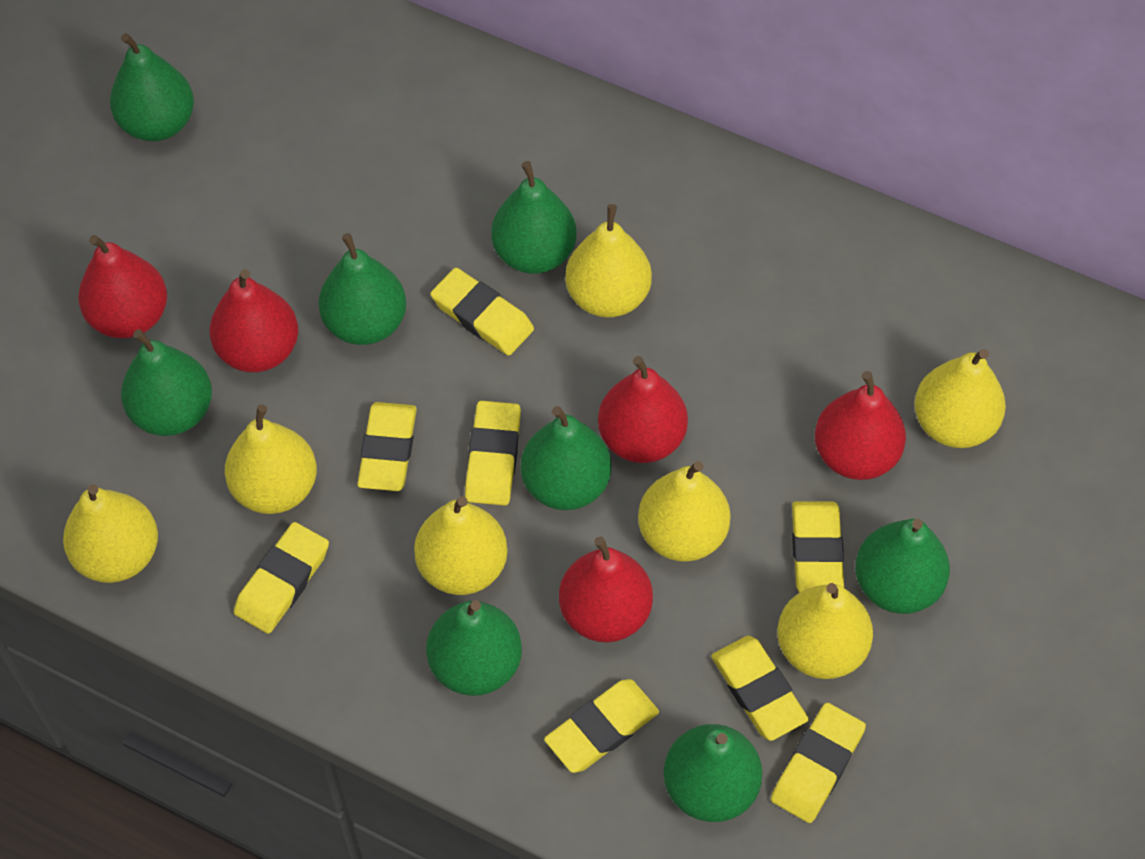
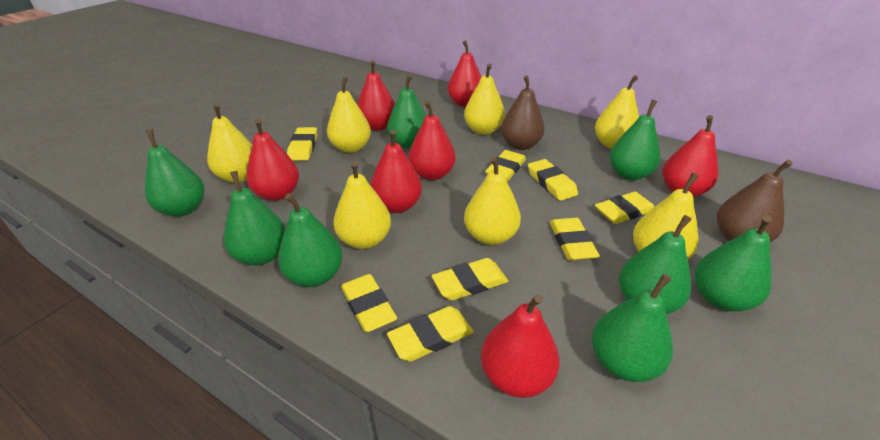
brown pear: none = 0 -> [501,75,545,150] [717,160,793,242] = 2
red pear: [78,235,167,338] [210,269,298,372] [559,536,653,642] [598,356,688,463] [815,371,906,480] = 5 -> [246,119,299,201] [357,60,395,131] [370,130,422,213] [408,101,456,180] [448,40,481,107] [481,294,560,398] [663,115,718,197] = 7

